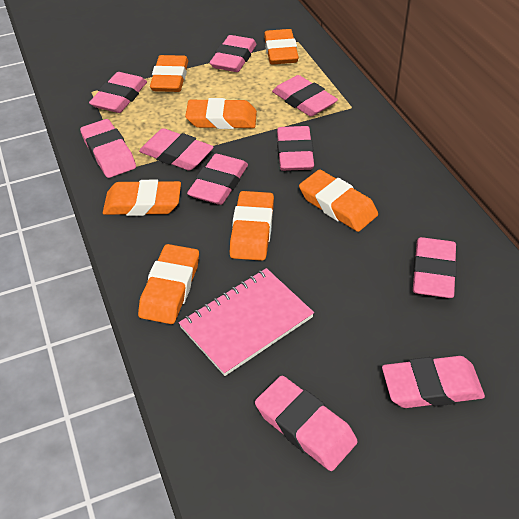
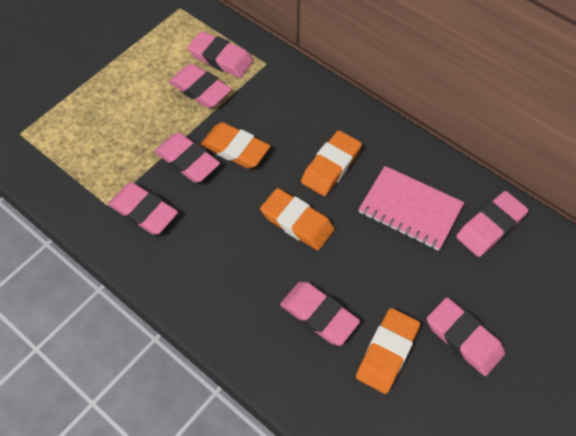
orange eraser: [103,180,181,216] [138,244,199,324] [150,55,188,92] [185,98,257,129] [230,191,274,261] [264,29,299,65] [299,170,378,232] = 7 -> [201,122,270,169] [260,188,335,250] [301,130,362,196] [356,308,420,394] = 4
pink eraser: [80,119,136,178] [89,72,147,113] [139,128,213,171] [187,154,248,205] [210,35,257,72] [255,376,358,471] [272,75,338,117] [277,126,314,171] [382,356,485,408] [413,237,457,298] = 10 -> [108,182,178,235] [154,132,220,183] [169,63,232,108] [188,31,253,78] [280,282,360,346] [427,297,505,376] [456,191,528,257] = 7

